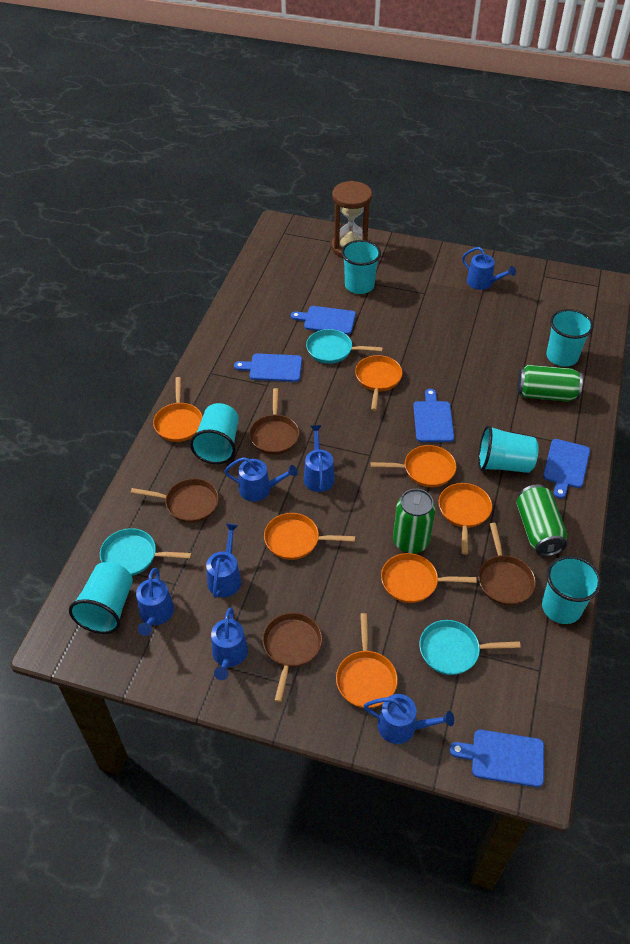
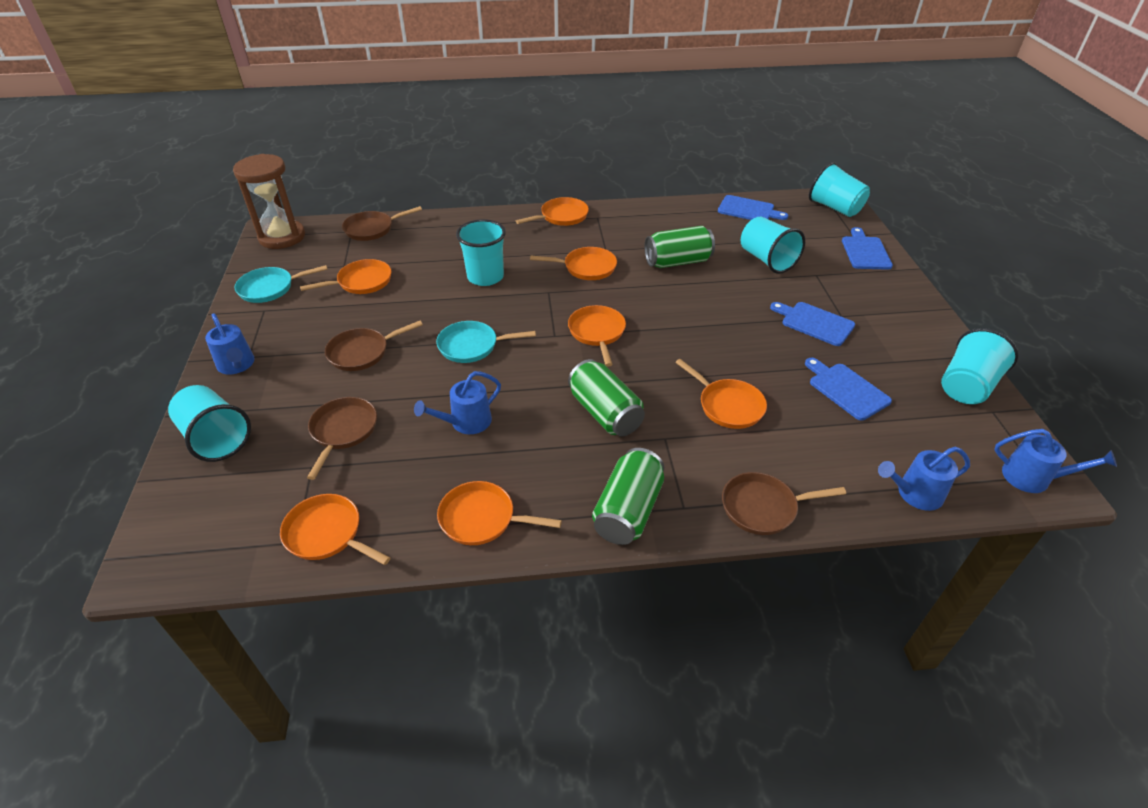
blue cutting board: [234,353,302,382] [291,306,356,335] [413,389,454,442] [449,730,544,787] [543,439,590,499] = 5 -> [718,195,788,220] [770,302,855,346] [805,358,892,420] [842,227,893,270] = 4
blue watering can: [136,568,174,636] [206,523,241,598] [211,607,248,680] [224,457,298,502] [304,425,335,492] [364,694,454,744] [462,247,516,290] = 7 -> [205,313,254,374] [414,371,501,434] [878,447,970,511] [994,429,1117,493] = 4
turquoise cup: [69,562,133,634] [190,403,239,464] [341,240,381,294] [478,425,539,473] [542,555,601,624] [546,309,594,367] = 6 -> [168,385,251,462] [456,219,506,286] [741,217,805,274] [809,162,870,217] [941,328,1019,404] = 5
turquoise pan: [100,528,192,576] [306,329,383,364] [419,620,521,675] = 3 -> [234,265,328,303] [436,321,536,363] = 2

